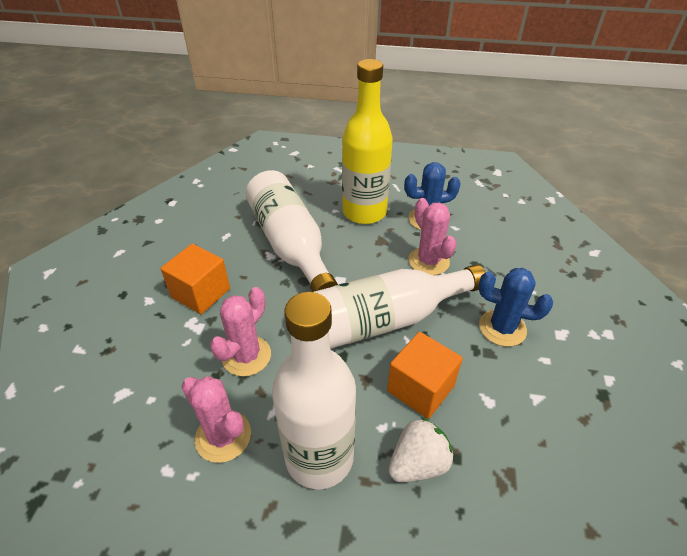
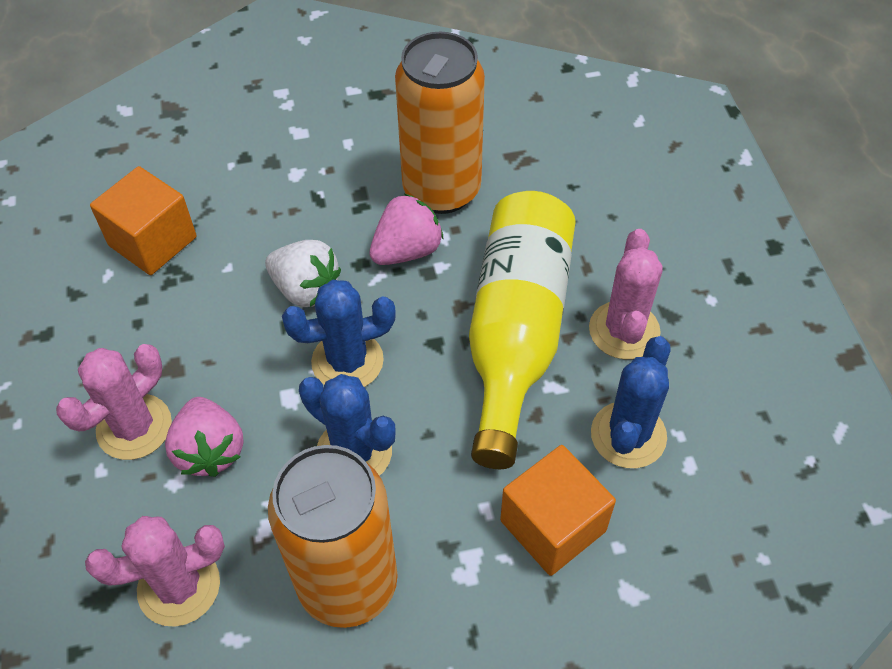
blue cactus: [404,162,461,230] [478,268,553,347] = 2 -> [282,280,396,387] [299,374,396,476] [591,336,670,468] = 3
orange can: none = 0 -> [268,445,398,628] [395,32,485,214] = 2
pink strawberry: none = 0 -> [165,397,244,477] [370,194,444,265] = 2
white bottle: [246,170,338,292] [272,292,356,489] [314,265,485,349] = 3 -> none = 0

